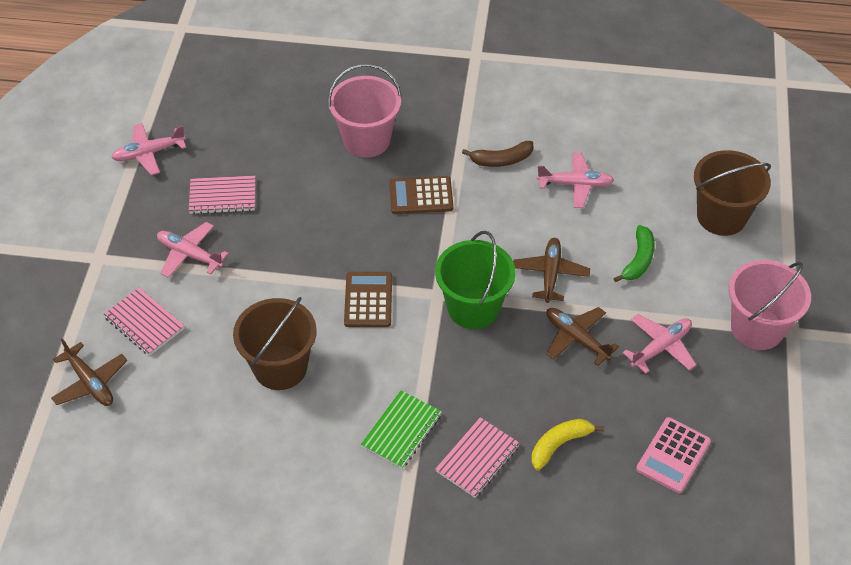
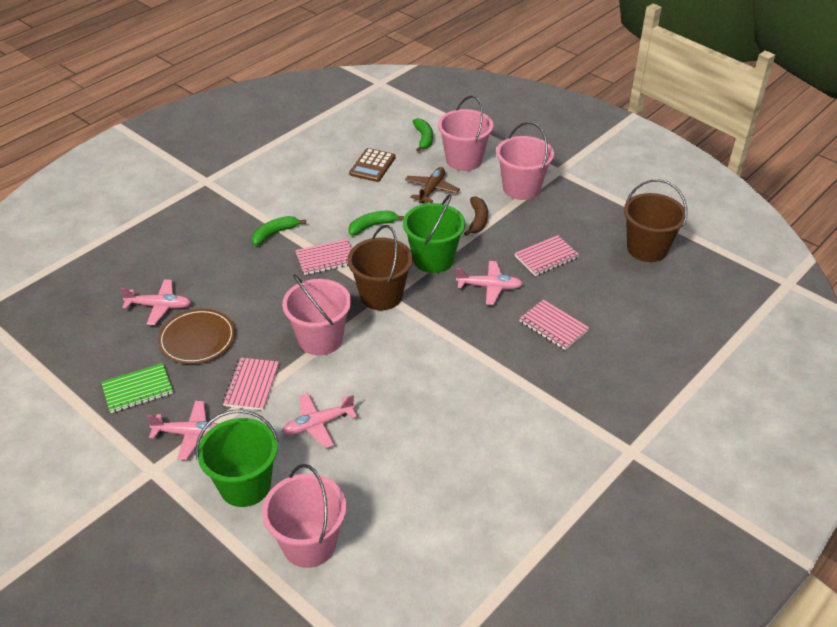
brown calculator: [344,272,392,327] [389,176,453,214] = 2 -> [349,148,396,182] = 1
brown plane: [51,338,127,406] [513,238,590,303] [546,307,619,366] = 3 -> [405,167,460,203] = 1
brown plate: none = 0 -> [158,309,235,364] = 1
green banana: [614,225,655,282] = 1 -> [252,216,306,246] [348,211,404,235] [413,118,433,152] = 3
green bucket: [435,231,515,329] = 1 -> [195,409,278,507] [403,194,465,273] = 2
pink bucket: [328,64,402,158] [729,260,811,350] = 2 -> [262,464,346,568] [282,274,351,356] [438,95,493,171] [496,122,554,200] = 4
pink calculator: [636,417,711,493] = 1 -> none = 0
pink notebook: [103,288,184,356] [189,176,255,214] [435,417,520,498] = 3 -> [222,357,279,410] [295,239,352,275] [514,235,579,276] [519,300,589,350] = 4
yellow banana: [532,419,604,470] = 1 -> none = 0

